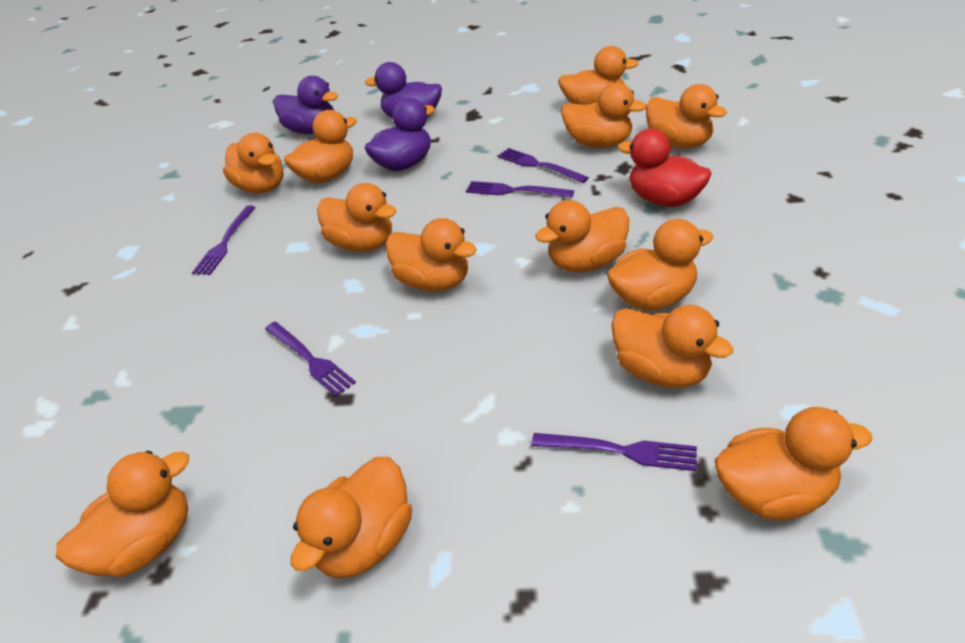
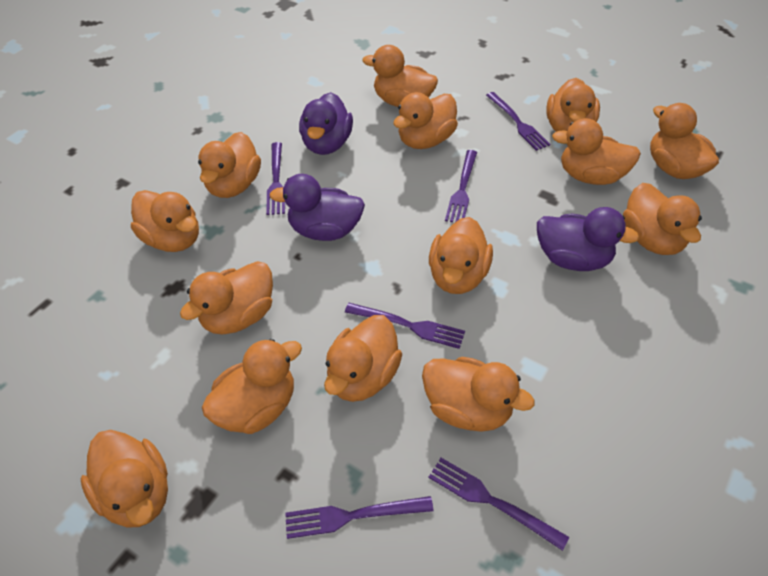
orange duck: [56,450,189,577] [223,133,283,193] [284,110,357,183] [291,457,412,579] [317,183,396,252] [386,218,477,292] [535,200,629,272] [558,46,639,105] [561,83,646,148] [607,219,713,311] [611,305,734,388] [646,84,727,148] [714,407,873,520] = 13 -> [81,430,168,528] [131,190,199,252] [180,261,273,334] [198,132,261,198] [202,339,302,434] [324,315,402,402] [363,45,438,107] [393,92,458,149] [422,357,535,432] [429,217,493,294] [546,78,600,132] [552,118,641,185] [623,183,702,255] [650,103,719,179] = 14
purple fork: [192,206,256,275] [265,322,356,397] [466,181,574,198] [497,148,589,183] [532,433,697,471] = 5 -> [266,142,285,215] [285,496,434,539] [345,303,465,349] [428,458,569,551] [445,150,477,222] [486,92,550,151] = 6
red duck: [618,129,711,207] = 1 -> none = 0

